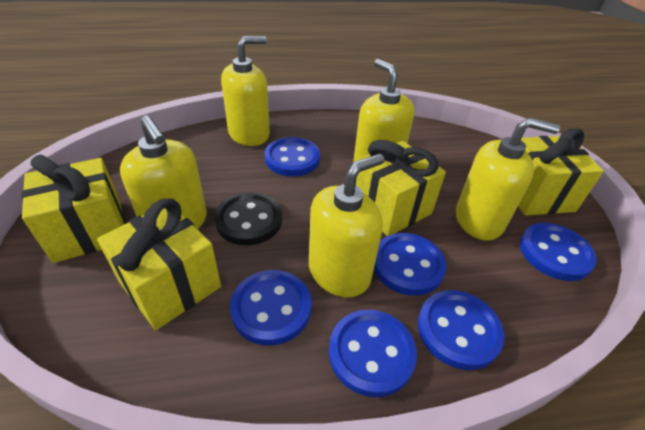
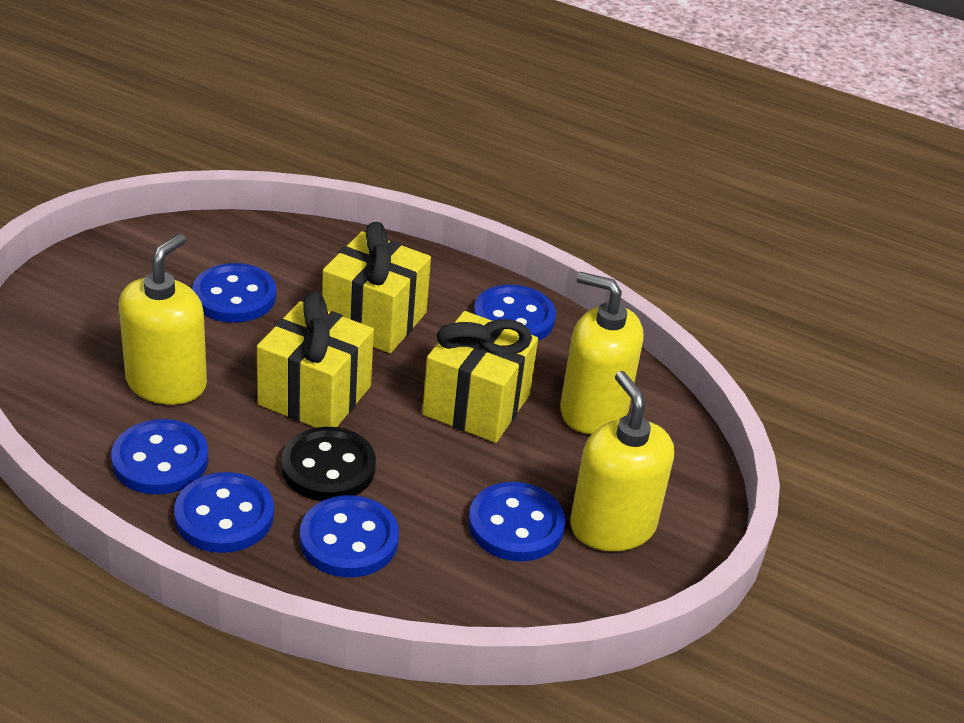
yellow gift: [21,155,125,263] [97,198,221,330] [356,140,446,236] [518,128,604,215] = 4 -> [257,292,374,428] [322,222,431,353] [422,311,538,443] = 3
yellow soap dispenser: [120,116,207,229] [221,36,270,146] [309,154,384,297] [353,59,414,162] [456,117,560,240] = 5 -> [119,234,207,405] [560,272,643,434] [570,371,674,551] = 3

